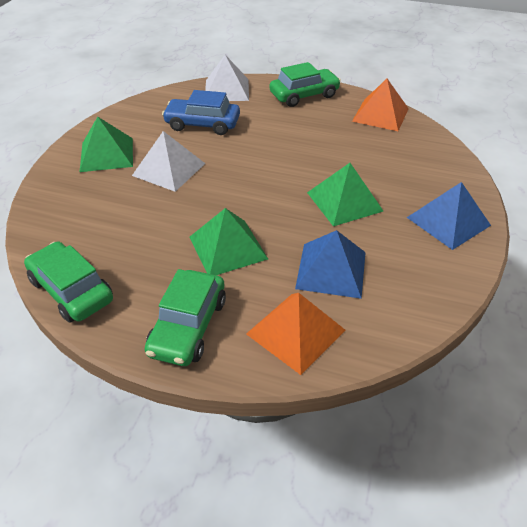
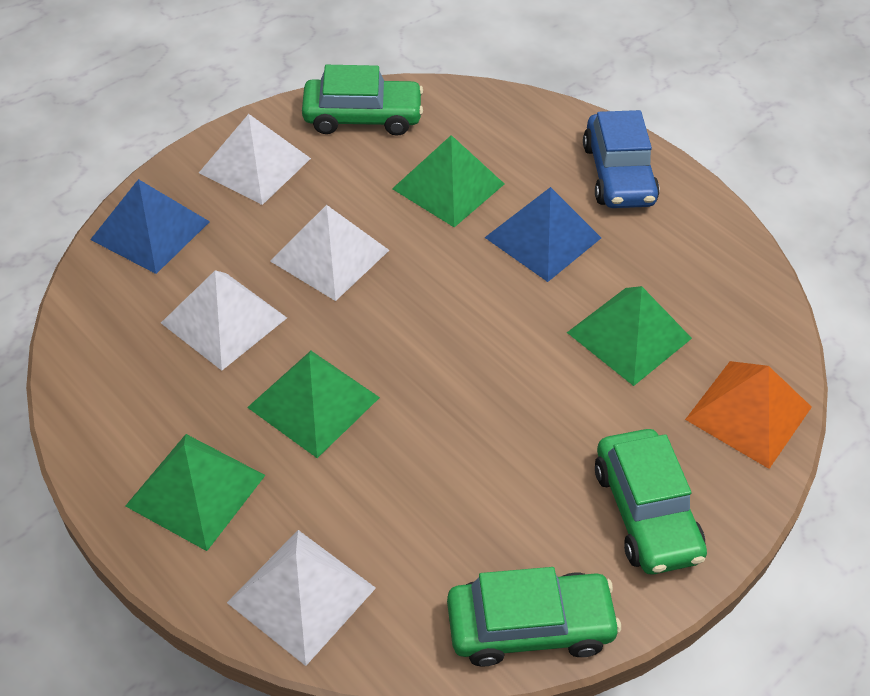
green pyramid: [80,117,133,172] [190,208,268,275] [307,163,383,226] = 3 -> [125,434,265,551] [247,351,380,458] [392,135,504,227] [567,286,692,386] = 4
orange pyramid: [246,293,345,375] [352,79,409,131] = 2 -> [685,361,812,469] = 1
white pyramid: [132,131,206,192] [205,55,249,101] = 2 -> [161,270,287,371] [199,114,311,205] [227,530,376,666] [270,205,389,301] = 4

